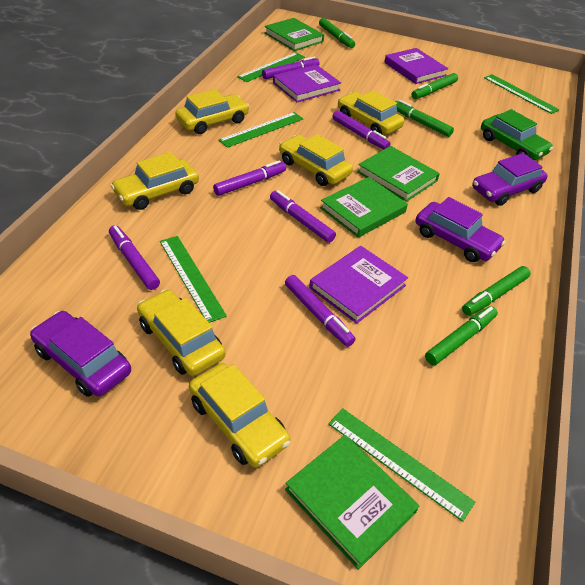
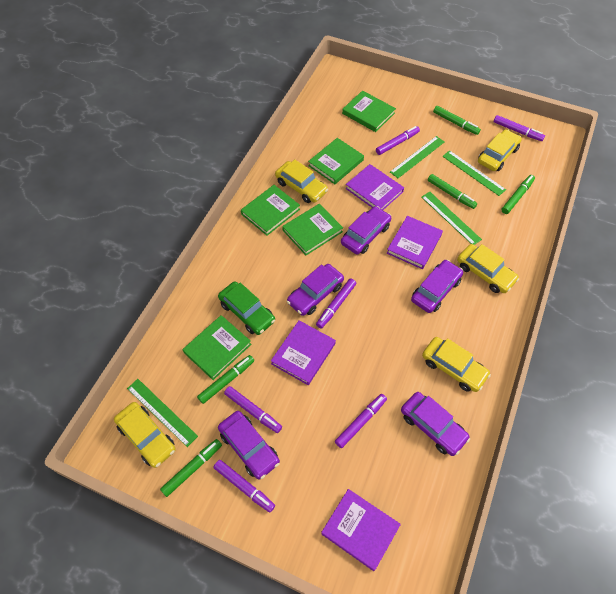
green book: [264,18,324,51] [285,435,419,570] [320,177,408,238] [357,146,440,202] = 4 -> [182,315,251,380] [241,185,300,236] [282,204,343,255] [308,138,364,184] [342,91,396,132] = 5
green ruler: [160,236,227,323] [219,112,304,148] [237,53,305,82] [328,408,475,522] [484,74,560,114] = 5 -> [127,379,198,447] [390,136,444,178] [421,192,482,245] [442,150,506,196] = 4
purple book: [273,64,341,102] [309,246,408,324] [384,48,448,84] = 3 -> [271,320,336,385] [321,489,401,571] [346,164,404,210] [387,216,443,269] = 4
purple car: [30,311,131,397] [415,197,505,262] [472,153,548,206] = 3 -> [218,411,280,479] [287,264,344,316] [341,206,391,254] [401,392,470,456] [411,260,463,313] = 5
yellow car: [111,152,199,210] [137,289,225,376] [175,89,249,134] [189,363,290,468] [279,134,353,186] [338,90,404,135] = 6 -> [114,402,176,468] [275,159,328,203] [422,337,491,392] [457,244,519,293] [478,129,522,171] = 5

